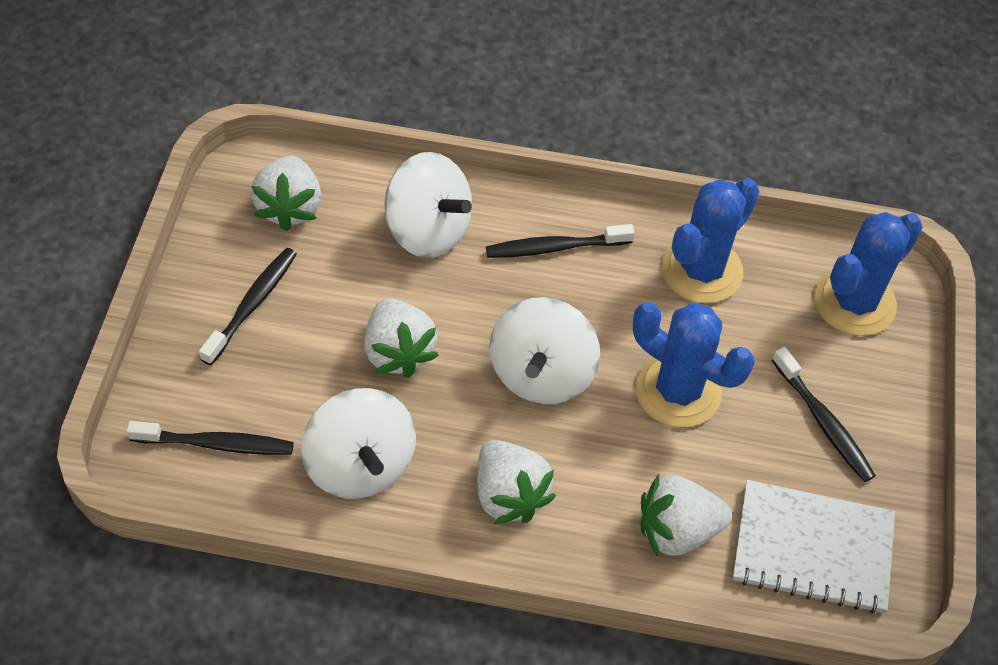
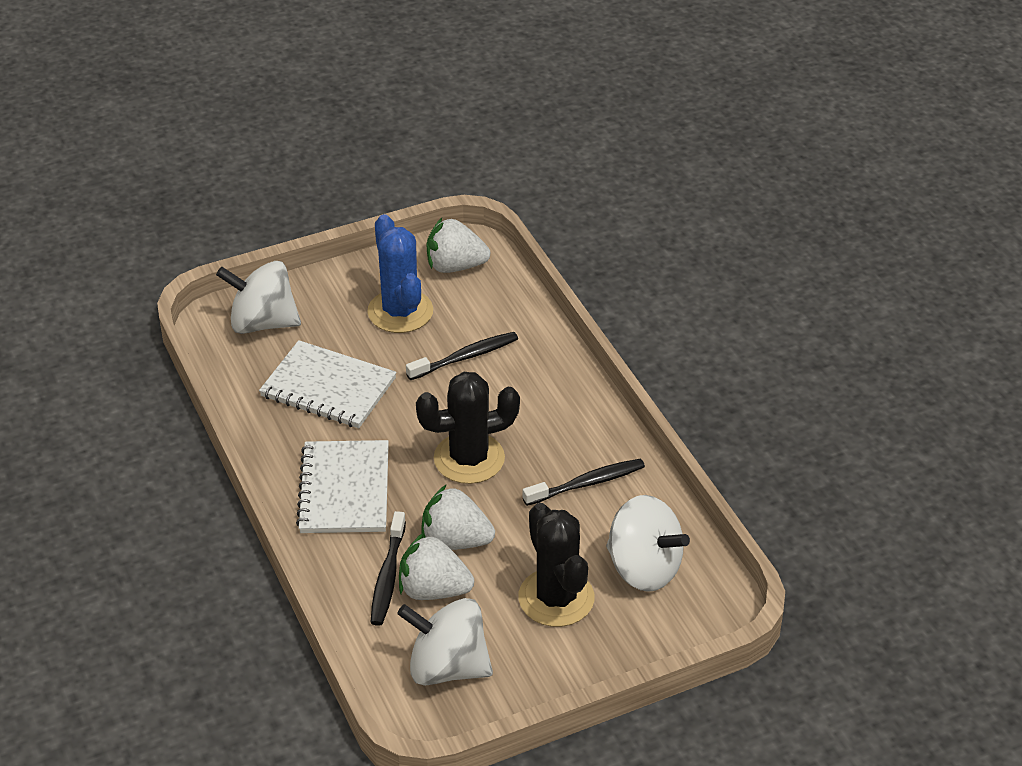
black cactus: none = 0 -> [416,372,520,484] [518,503,595,627] = 2
black toothbrush: [126,421,294,455] [199,248,297,365] [486,224,634,258] [772,347,876,482] = 4 -> [370,511,406,626] [406,332,518,380] [523,459,645,506] = 3
blue cactus: [633,302,755,427] [661,178,760,304] [814,212,923,336] = 3 -> [367,214,433,333] = 1
white notebook: [733,480,895,614] = 1 -> [259,340,397,428] [296,440,389,533] = 2
white strawberry: [251,156,322,231] [364,298,439,378] [477,440,556,524] [641,474,732,557] = 4 -> [399,533,474,600] [422,484,495,550] [427,218,490,273] = 3

